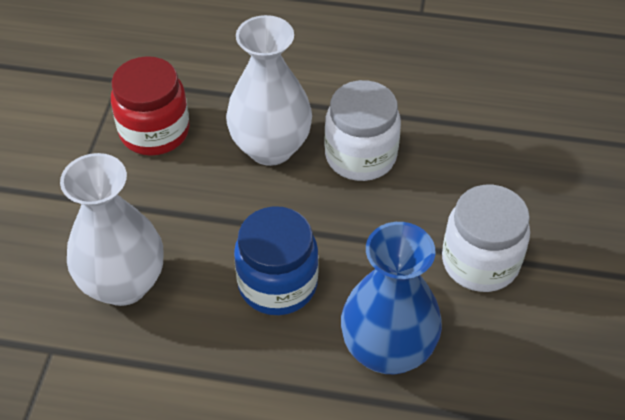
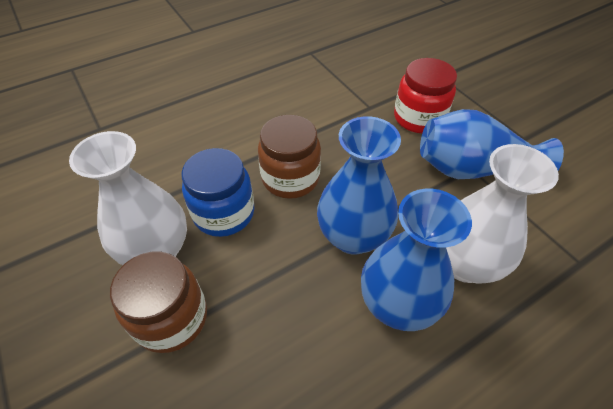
blue vase: [341,222,442,374] = 1 -> [317,116,401,255] [361,189,472,331] [420,109,564,179] = 3
brown jar: none = 0 -> [110,252,207,353] [258,115,321,199] = 2
white jar: [324,80,401,181] [442,185,530,292] = 2 -> none = 0

